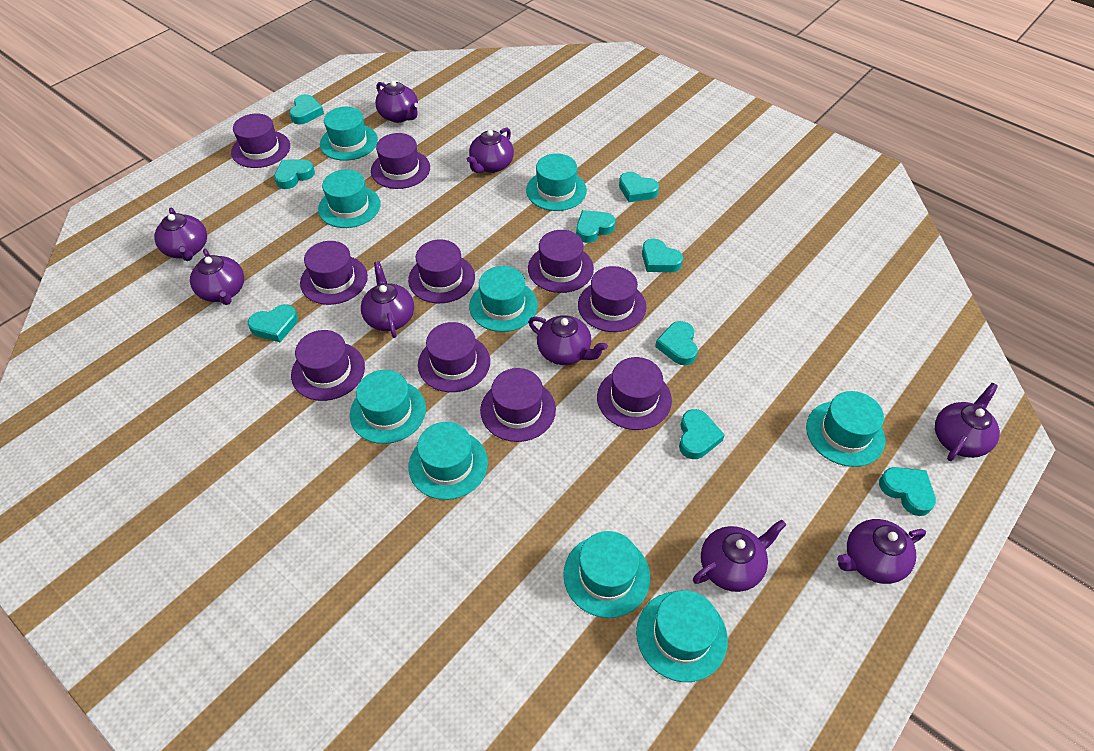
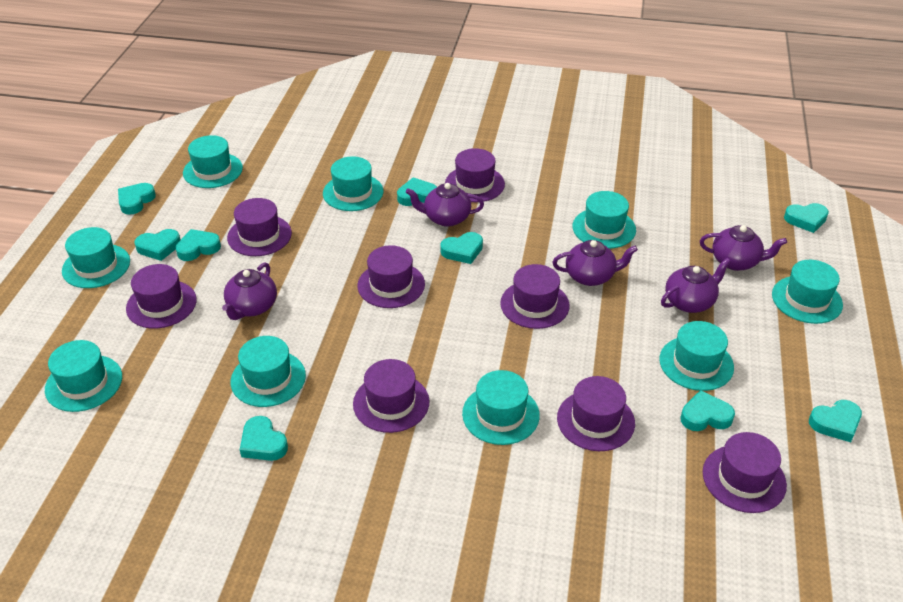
purple hat: [231,113,290,168] [291,330,365,401] [300,241,368,305] [371,133,430,189] [408,239,475,303] [418,322,490,392] [480,368,556,442] [528,230,594,293] [578,266,646,332] [597,357,672,430] = 10 -> [126,264,197,329] [227,198,292,256] [353,359,429,433] [357,245,425,308] [445,148,505,202] [500,264,570,329] [557,376,635,451] [703,432,787,513] = 8
purple teapot: [154,208,207,261] [190,249,244,305] [361,261,414,338] [375,81,419,123] [467,127,514,173] [528,315,608,365] [693,520,786,592] [837,519,926,584] [935,383,1000,461] = 9 -> [222,262,277,320] [406,183,484,227] [553,240,638,286] [661,258,731,313] [700,225,787,271] = 5

